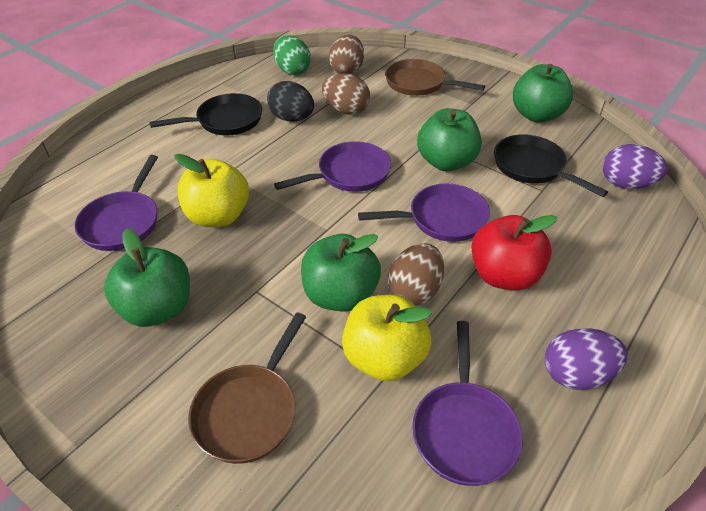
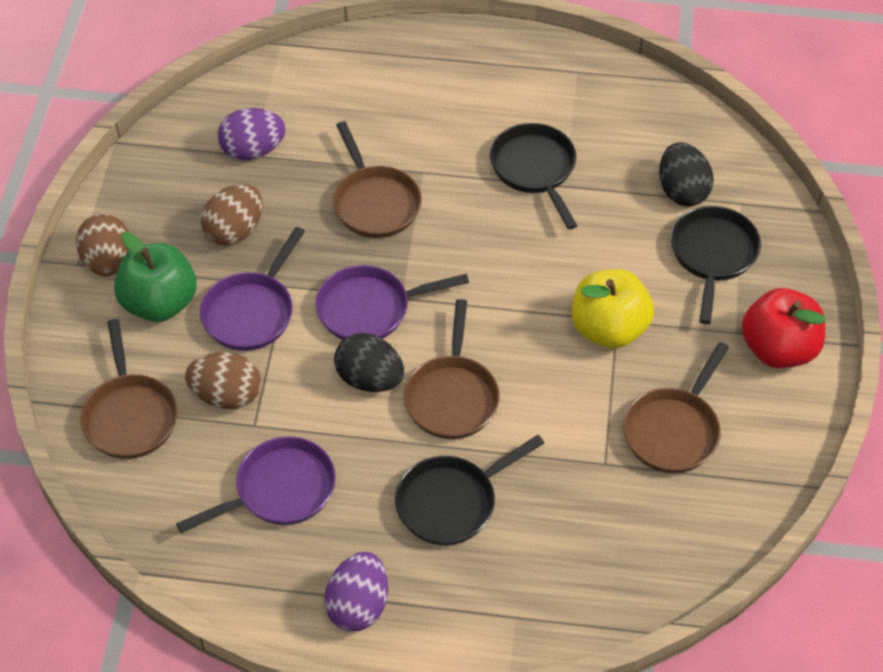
black egg: [267,81,314,122] = 1 -> [334,333,404,392] [659,142,714,206] = 2
black pan: [149,93,262,135] [494,134,608,197] = 2 -> [395,435,544,545] [490,123,578,230] [671,206,761,324] = 3
brown pan: [188,312,306,464] [385,59,485,96] = 2 -> [80,319,178,459] [333,121,422,238] [404,299,500,439] [623,342,729,473] = 4
green apple: [104,228,190,327] [301,234,381,312] [417,108,482,171] [513,64,573,123] = 4 -> [114,232,197,322] = 1
green egg: [273,35,311,75] = 1 -> none = 0
purple pan: [74,155,158,251] [274,141,391,192] [358,183,490,242] [412,321,523,486] = 4 -> [176,436,336,533] [200,227,305,351] [316,265,469,340] = 3
yellow apple: [174,154,249,227] [342,295,432,381] = 2 -> [572,269,654,349] = 1

